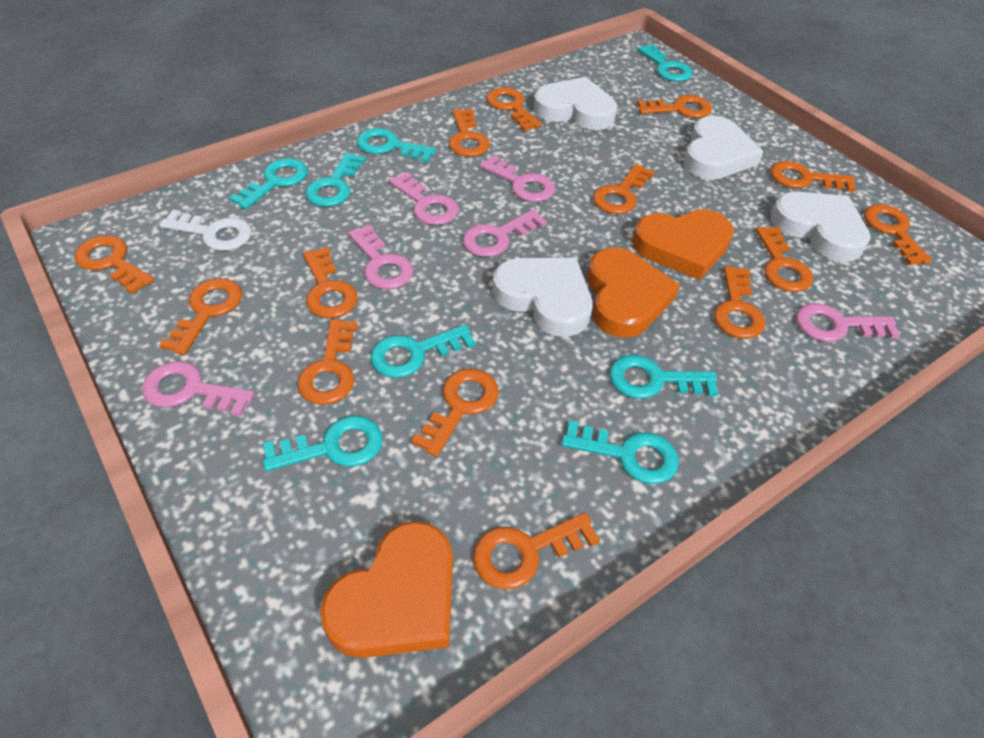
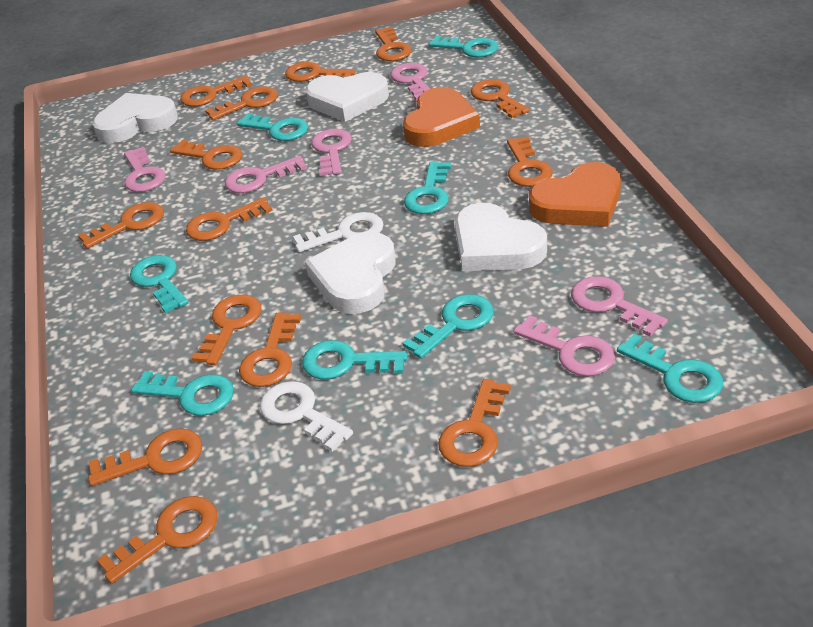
orange heart: [320,521,453,658] [587,247,680,338] [632,209,734,280] = 3 -> [403,87,480,147] [529,162,621,227] = 2
white key: [160,210,252,251] = 1 -> [260,381,353,451] [293,212,383,252] = 2

